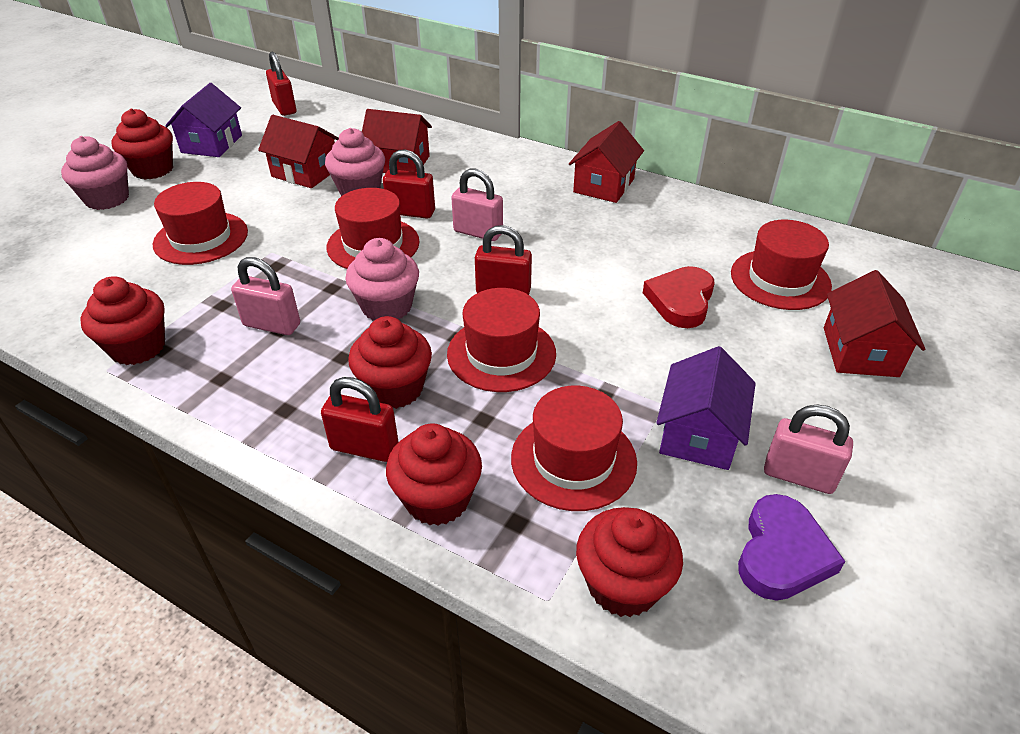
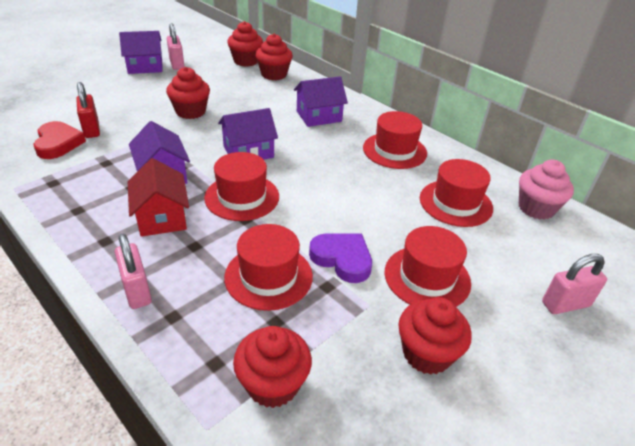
pink cupcake: [61,136,129,210] [325,128,385,196] [345,238,419,321] = 3 -> [519,159,574,220] = 1
purple house: [165,83,242,157] [656,346,756,470] = 2 -> [119,31,163,74] [129,121,190,184] [218,108,278,160] [294,76,348,127] = 4
red house: [258,115,339,188] [362,109,432,173] [569,121,644,203] [824,270,925,377] = 4 -> [128,158,189,237] = 1
red padlock: [266,51,296,116] [321,377,399,462] [383,149,435,219] [475,225,532,295] = 4 -> [76,82,100,138] = 1

